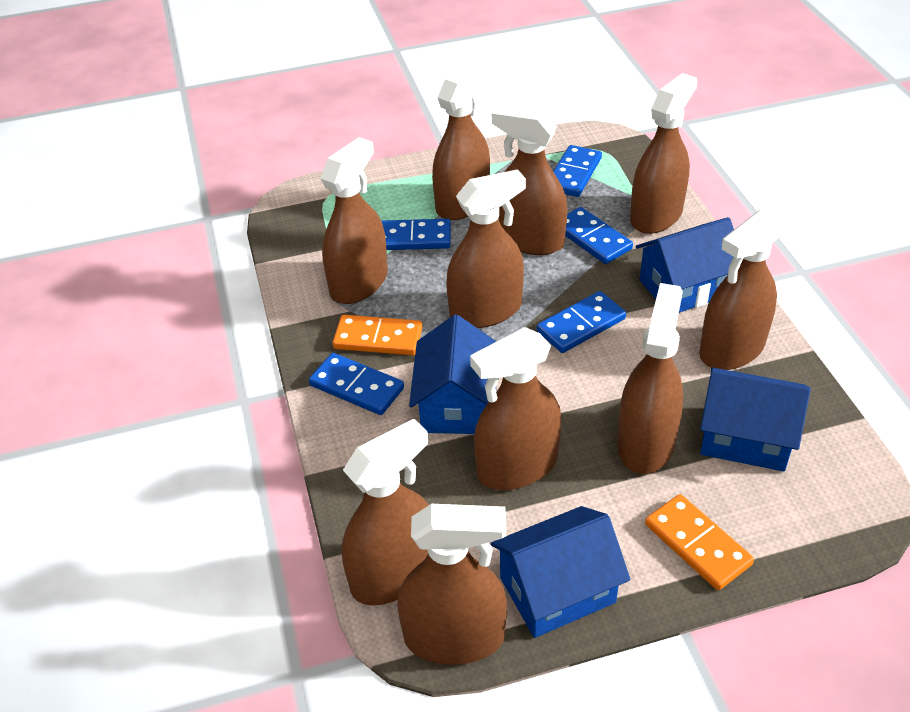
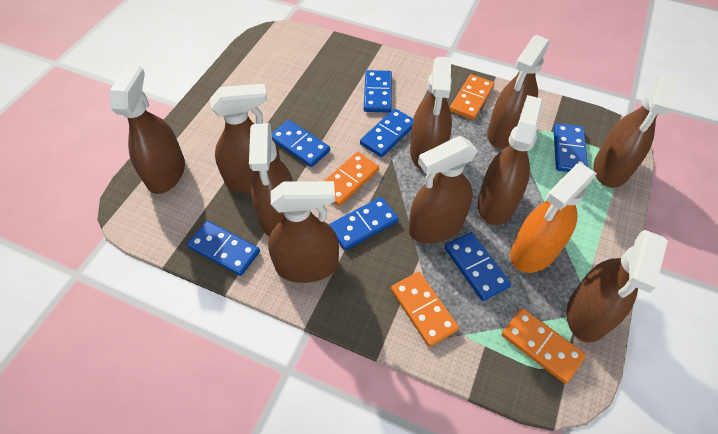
blue domino: [309,353,404,415] [382,219,451,250] [537,291,626,353] [553,145,602,197] [565,207,633,264] = 5 -> [187,221,260,276] [272,120,330,167] [329,197,399,251] [360,109,414,157] [364,70,392,113] [445,232,511,301] [554,123,588,172] = 7
blue house: [409,315,496,434] [491,506,631,638] [636,217,734,313] [700,368,811,472] = 4 -> none = 0
orange domino: [333,315,422,355] [645,494,754,590] = 2 -> [324,152,379,206] [391,272,459,347] [450,74,494,120] [502,308,586,384] = 4
orange spray bottle: none = 0 -> [510,163,597,273] = 1

